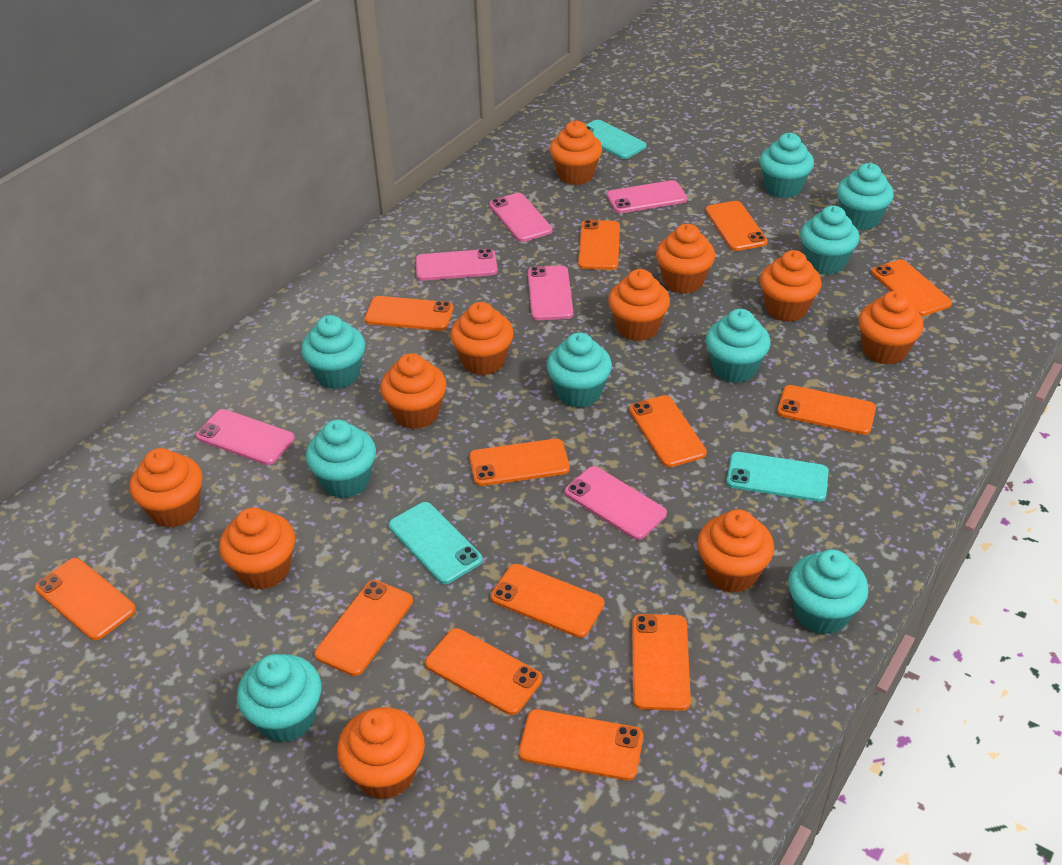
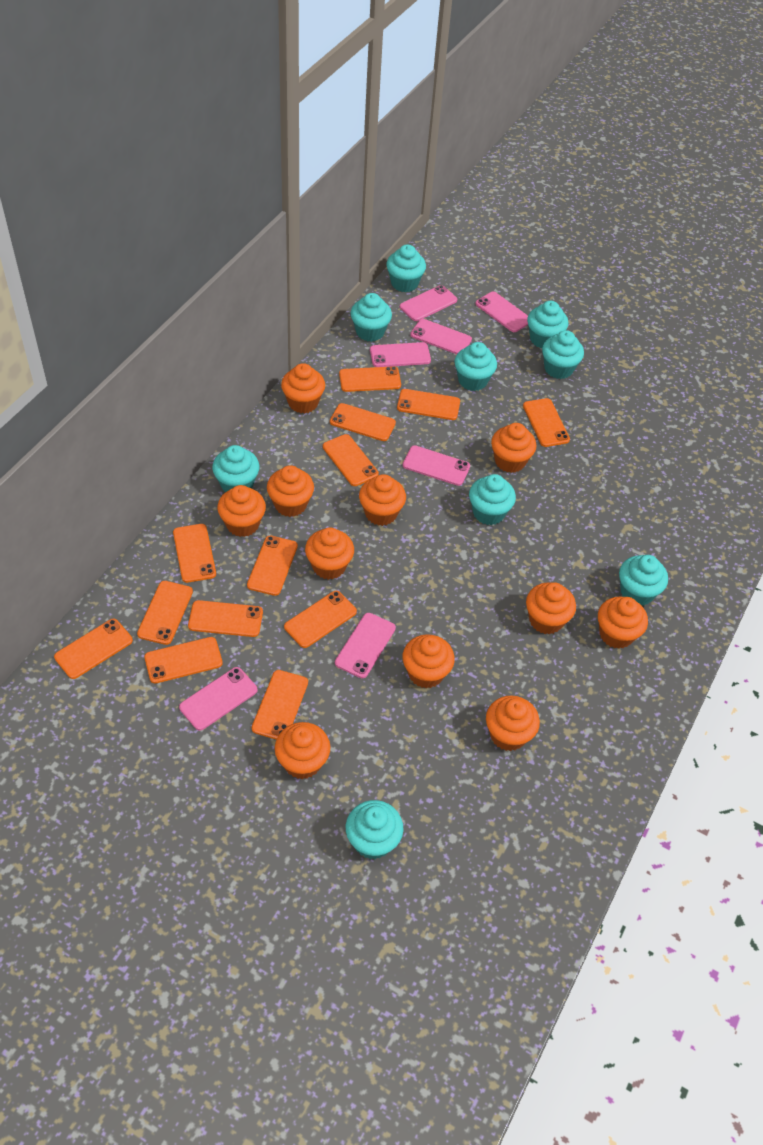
pink phone: [196,409,295,465] [416,249,498,281] [489,193,553,242] [528,266,573,320] [565,466,667,540] [607,180,687,213] = 6 -> [179,667,257,731] [335,613,396,678] [370,342,431,367] [400,285,457,321] [403,445,470,486] [410,319,472,354] [475,291,528,332] = 7
turquoise phone: [389,502,482,584] [586,120,647,159] [726,452,829,502] = 3 -> none = 0

